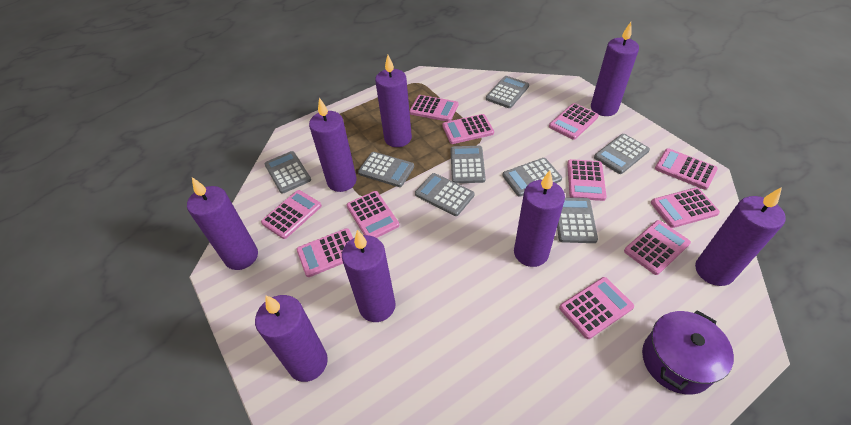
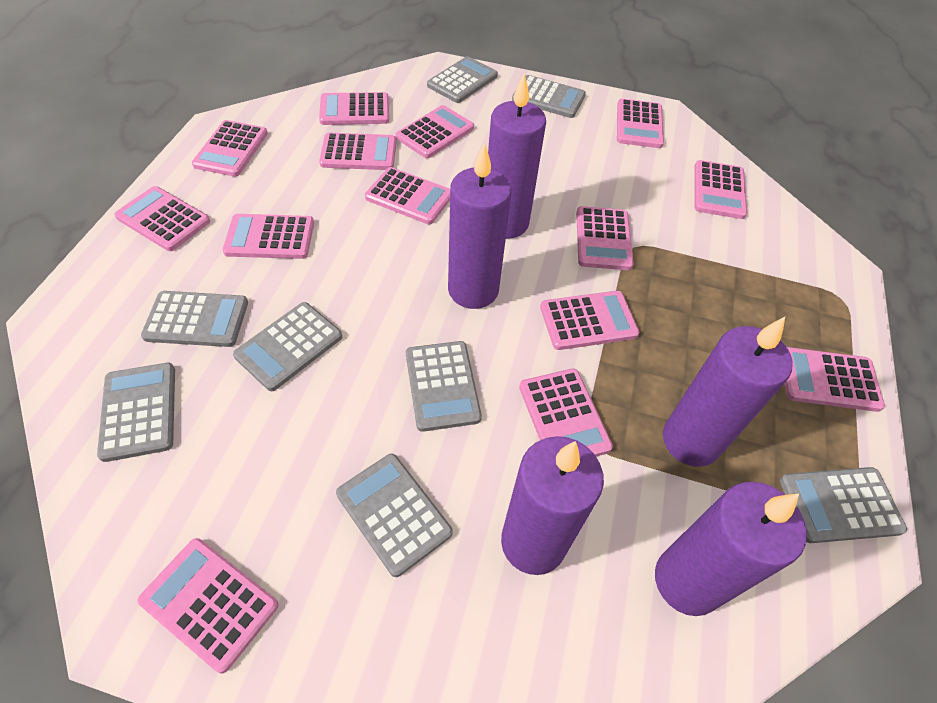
pink calculator: [261,190,322,239] [296,228,353,277] [347,191,399,238] [409,95,458,122] [442,114,494,144] [549,103,599,140] [559,277,634,339] [567,159,607,201] [624,220,691,275] [651,188,720,228] [655,148,718,190] = 11 -> [114,186,210,251] [138,538,279,673] [192,120,268,177] [223,214,314,259] [319,92,389,125] [319,133,396,170] [365,167,450,224] [396,105,474,158] [519,368,613,457] [540,291,639,350] [576,206,634,270] [617,99,664,148] [694,160,747,219] [784,347,885,412] = 14
purple candle: [187,177,258,270] [255,295,328,382] [309,98,357,192] [342,230,396,322] [375,55,412,147] [514,170,565,267] [591,22,639,116] [695,187,786,286] = 8 -> [448,143,512,309] [488,72,546,239] [501,436,604,575] [655,482,807,616] [663,317,793,467] = 5
purple pot: [642,310,734,395] = 1 -> none = 0

